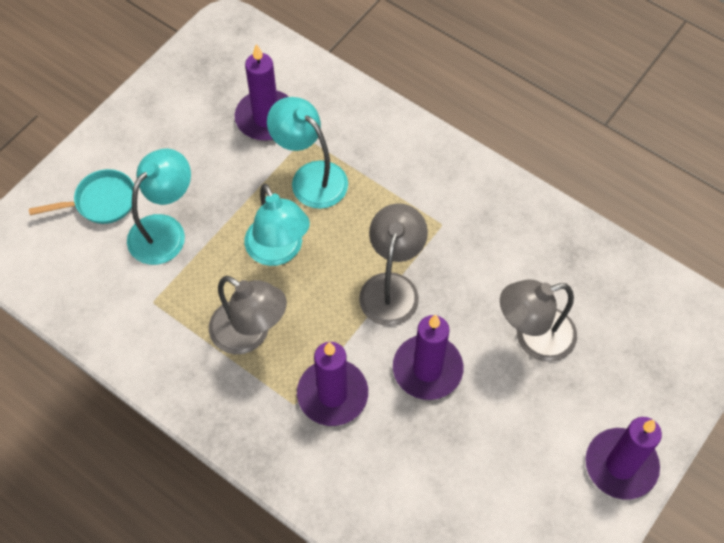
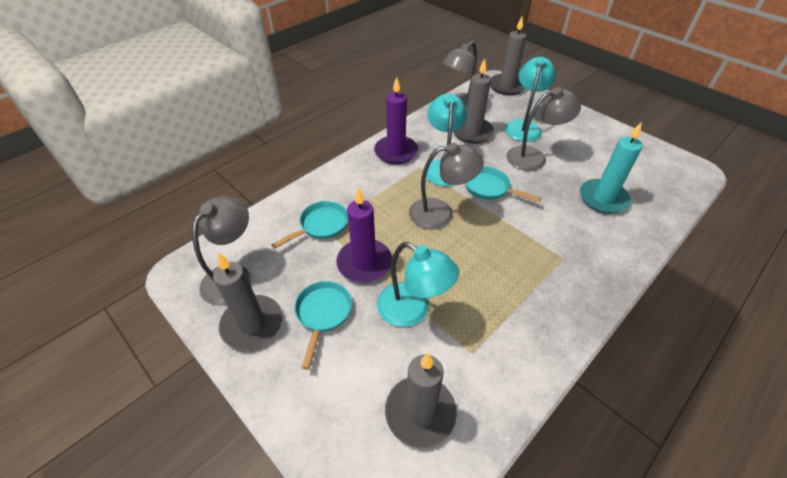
grey candle: none = 0 -> [213,253,282,349] [385,353,457,448] [453,58,494,144] [490,17,527,95] = 4
grey lamp: [209,276,287,354] [359,203,428,326] [500,280,577,362] = 3 -> [192,197,251,305] [409,143,484,230] [442,41,477,111] [507,87,581,171] = 4
purple candle: [235,44,289,141] [297,342,368,426] [393,314,463,400] [586,417,662,500] = 4 -> [336,187,392,283] [374,77,418,164] = 2
turquoise candle: none = 0 -> [580,122,643,214] = 1
turquoise pan: [29,169,134,224] = 1 -> [271,201,348,249] [294,281,352,370] [465,166,541,202] = 3

